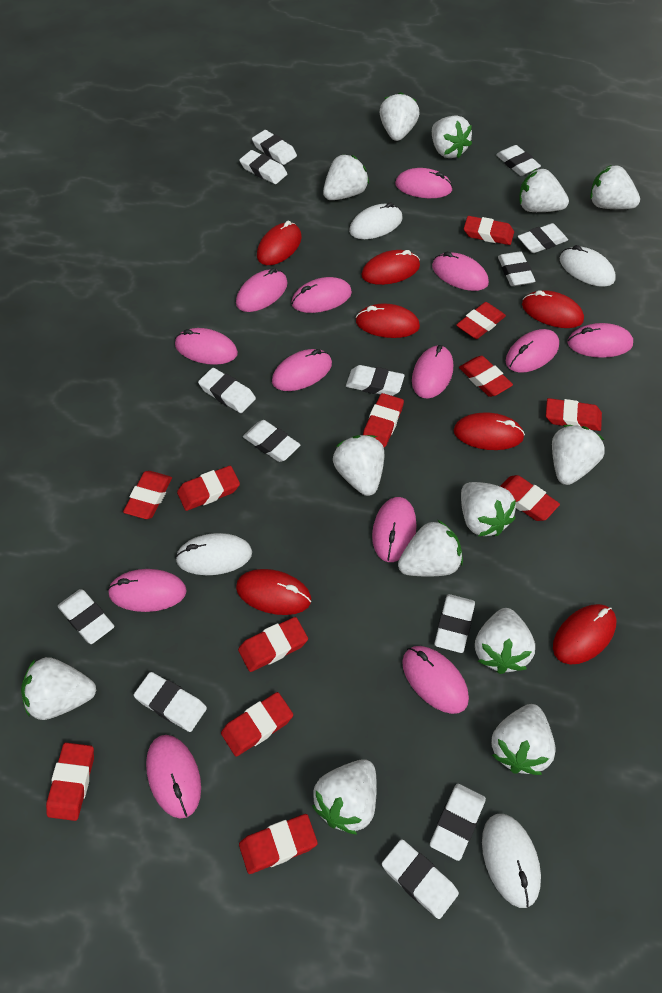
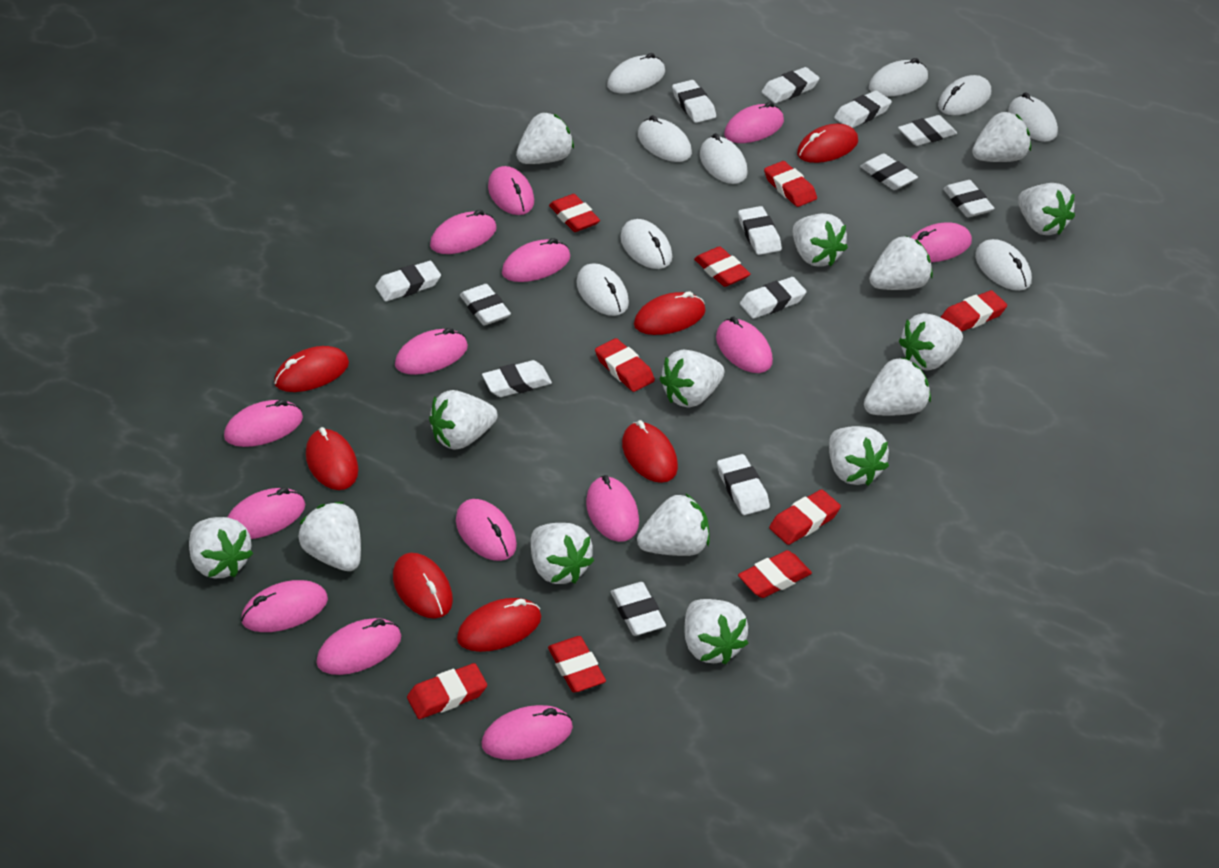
pink mouse: [107,569,187,612] [146,735,201,819] [175,328,238,365] [236,268,288,312] [272,349,332,391] [291,277,352,313] [372,497,417,562] [395,168,453,198] [402,646,469,714] [412,345,453,398] [432,252,489,291] [506,329,559,373] [567,323,633,358] = 13 -> [224,400,303,447] [228,487,305,539] [241,580,328,632] [316,618,401,675] [395,328,468,375] [430,210,497,254] [456,499,517,561] [482,705,573,760] [488,166,534,215] [502,238,570,282] [586,475,639,542] [716,316,773,373] [724,102,784,143] [911,222,972,262] = 14
red eraser: [46,743,94,821] [123,471,172,519] [177,466,240,511] [221,692,293,757] [238,617,308,672] [239,814,318,874] [363,393,404,448] [456,302,506,339] [459,356,513,397] [464,216,514,245] [500,475,560,521] [546,398,602,431] = 12 -> [407,663,487,719] [548,636,606,693] [549,194,600,232] [595,338,655,392] [694,246,751,287] [738,550,812,598] [764,161,817,207] [769,489,841,545] [941,290,1007,332] = 9
white mouse: [175,533,252,575] [349,202,402,239] [482,814,541,908] [560,245,616,287] = 4 -> [576,263,629,316] [607,53,665,93] [620,219,672,269] [638,115,692,162] [700,133,748,184] [869,58,928,97] [938,75,991,115] [975,239,1032,291] [1008,92,1058,142] = 9
white strawberry: [21,657,96,720] [312,759,377,834] [323,154,369,200] [333,435,384,496] [380,92,420,141] [398,519,463,577] [432,115,472,159] [461,482,516,536] [475,608,535,674] [491,704,556,775] [519,169,569,212] [552,425,604,485] [590,165,640,209] = 13 -> [189,517,254,578] [299,502,361,571] [429,390,498,450] [516,112,574,164] [531,523,594,584] [637,493,710,556] [660,349,725,408] [685,599,749,665] [793,213,848,267] [829,426,889,486] [864,357,931,415] [869,236,933,290] [899,313,963,371] [972,112,1031,162] [1018,183,1075,235] = 15

